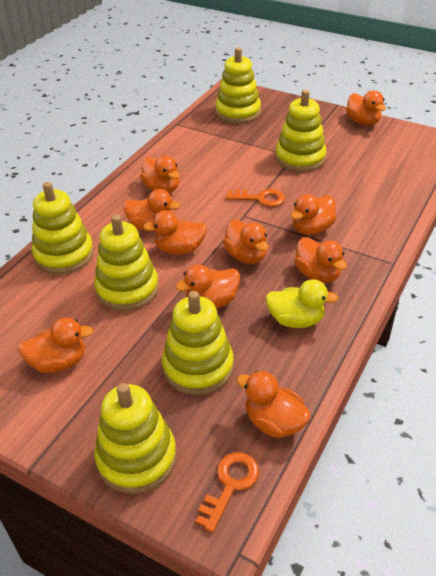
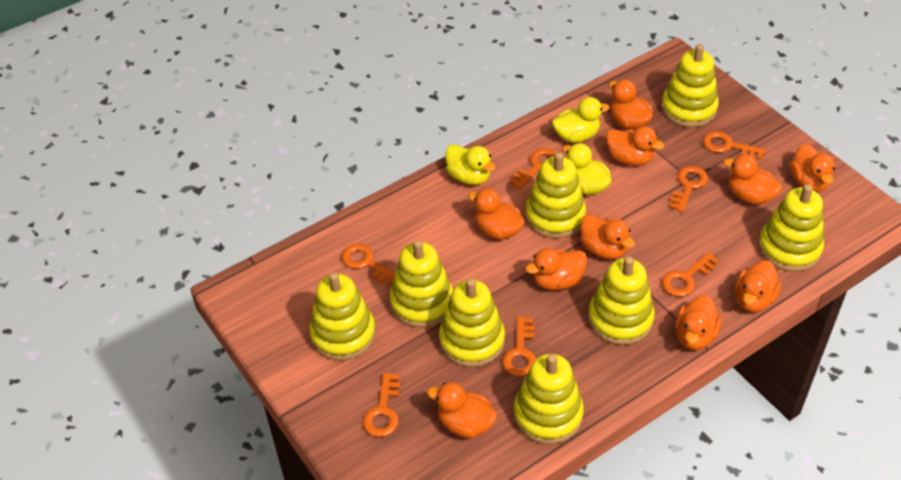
orange key: [196,452,259,533] [226,189,285,207] = 2 -> [342,244,395,286] [363,373,400,437] [502,317,536,377] [510,148,556,189] [662,252,719,297] [670,166,708,212] [703,131,766,160] = 7
yellow duck: [266,279,338,328] = 1 -> [445,144,496,185] [552,97,610,143] [562,143,612,195] = 3
yellow stacking toy: [32,182,94,274] [94,214,159,311] [94,383,177,494] [162,291,234,395] [215,47,261,123] [275,90,326,172] = 6 -> [309,272,376,361] [389,240,453,328] [439,278,505,367] [514,354,584,444] [525,152,586,239] [588,256,655,345] [661,44,719,127] [758,184,824,272] = 8

